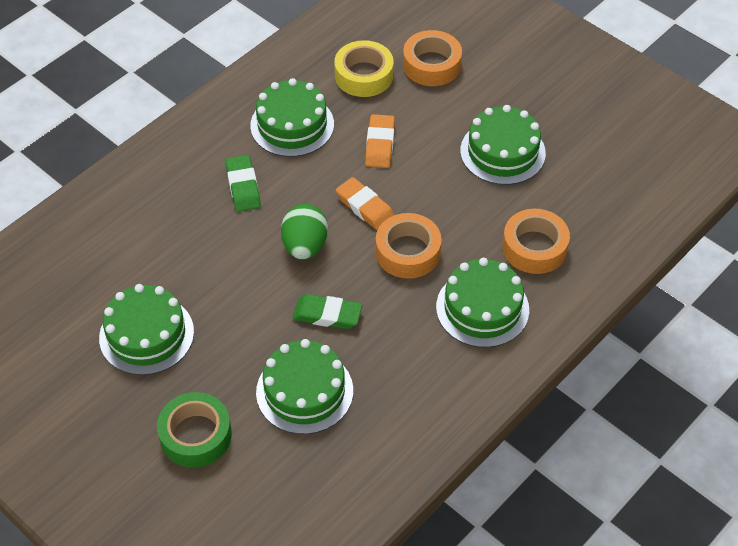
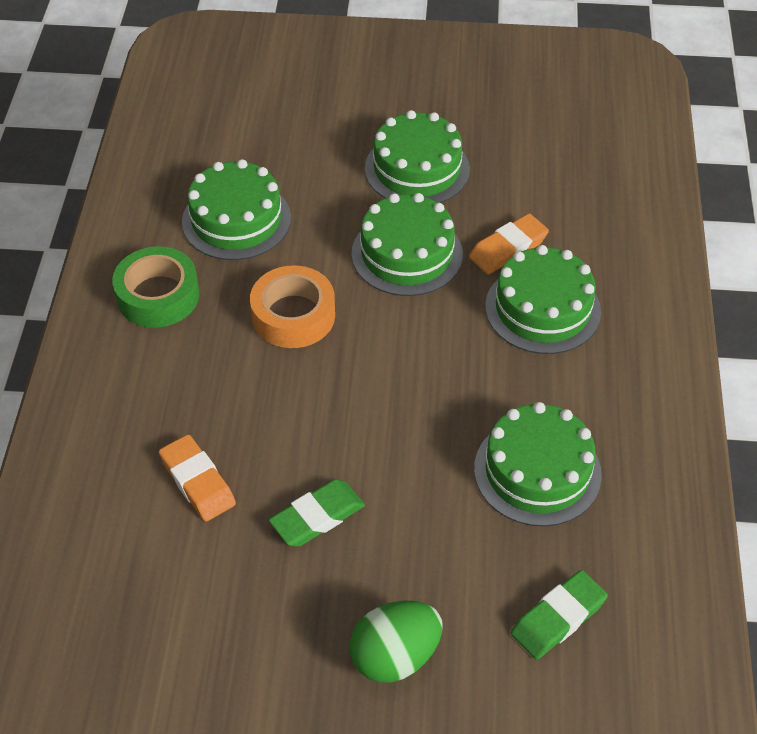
orange tape: [376,213,441,279] [403,30,462,86] [502,209,570,274] = 3 -> [250,266,335,348] = 1
yellow tape: [334,40,394,97] = 1 -> none = 0

